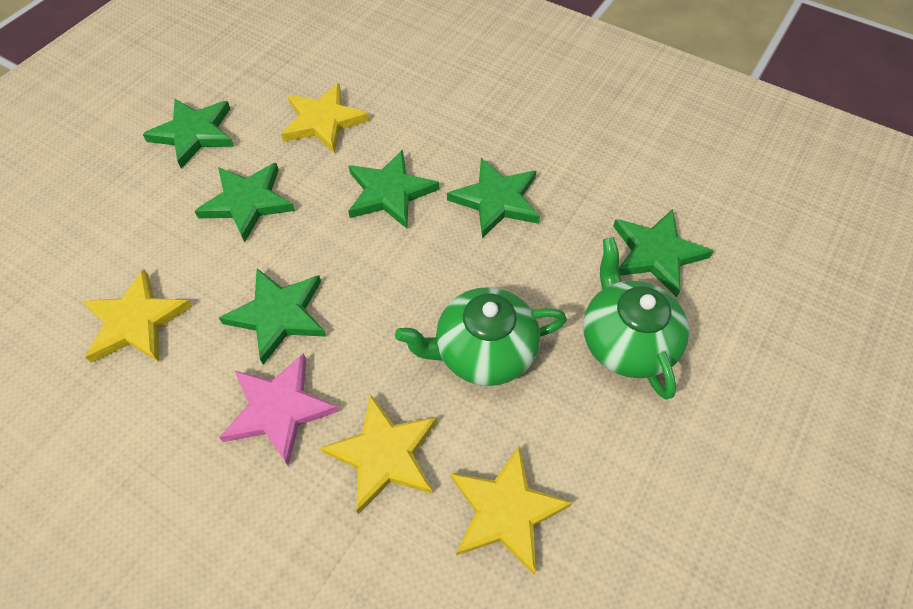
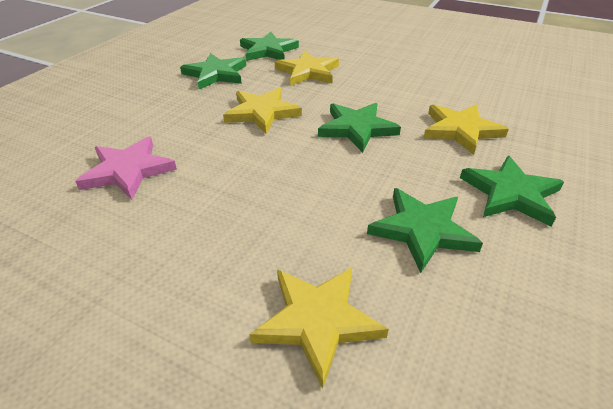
green star: [142,99,234,168] [194,163,295,242] [219,269,326,365] [348,150,439,229] [447,158,540,238] [613,209,713,297] = 6 -> [180,53,246,89] [240,32,299,61] [318,103,401,153] [367,188,483,273] [460,156,564,227] = 5
green teapot: [395,287,567,386] [583,237,689,400] = 2 -> none = 0

